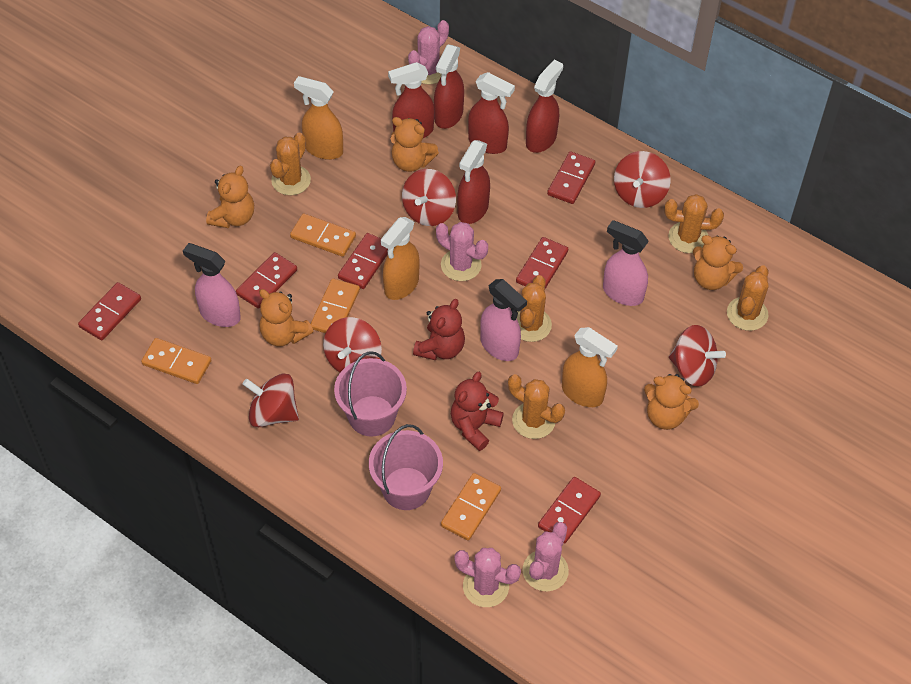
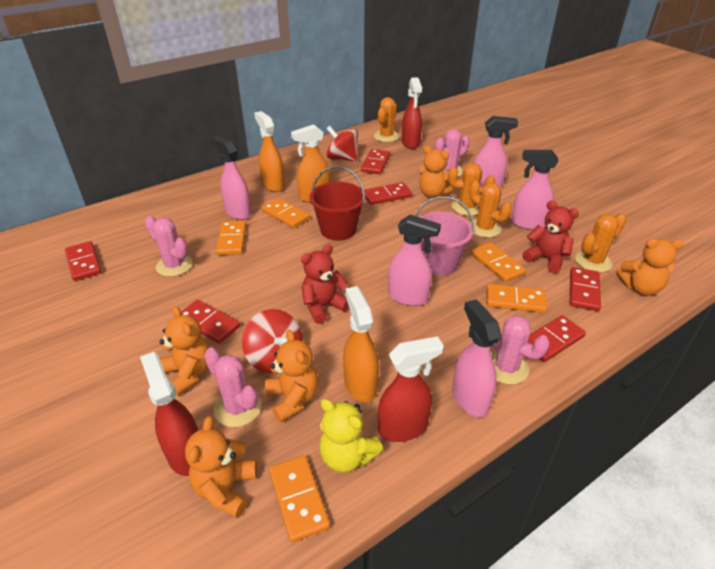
orange cactus: [270,132,311,195] [508,374,565,439] [517,275,552,342] [665,194,724,253] [727,265,768,331] = 5 -> [374,97,399,142] [448,163,495,216] [469,180,512,238] [575,213,627,273] = 4
orange domino: [141,338,211,384] [290,213,356,257] [311,278,360,333] [441,473,501,540] = 4 -> [216,221,246,255] [261,198,310,228] [269,455,330,543] [471,242,526,282] [486,284,547,313] = 5
pink bucket: [334,351,407,436] [369,424,443,510] = 2 -> [414,196,474,276] = 1
pink spray bottle: [183,243,241,327] [480,279,527,361] [603,220,649,306] = 3 -> [211,136,251,220] [388,215,441,306] [452,299,501,418] [474,116,518,188] [511,150,558,230] = 5
red bucket: none = 0 -> [310,166,366,241] = 1
red spinning top: [242,373,299,427] [323,317,382,373] [402,169,456,226] [614,151,671,208] [669,325,726,387] = 5 -> [242,309,303,373] [327,126,358,162] = 2
red spray bottle: [388,62,434,138] [434,45,464,129] [457,140,490,224] [468,72,515,154] [526,60,563,153] = 5 -> [140,352,198,476] [378,336,444,442] [402,77,422,149] = 3
yellow teddy bear: none = 0 -> [319,399,384,473] = 1

